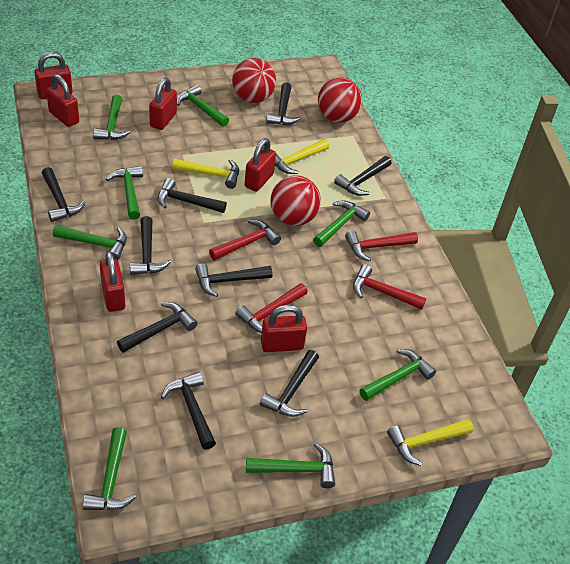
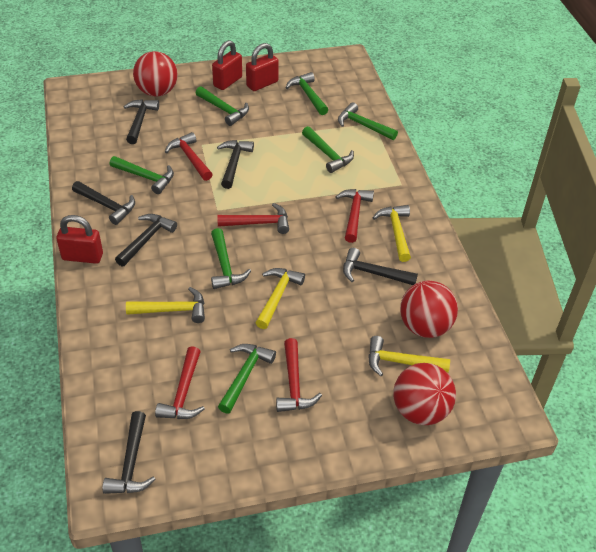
black hammer: [42,167,86,222] [117,302,197,353] [130,216,171,275] [157,178,227,213] [161,372,216,450] [195,263,272,297] [260,350,319,417] [266,82,301,125] [334,156,392,196] = 9 -> [72,181,135,225] [102,411,156,494] [115,214,177,267] [123,99,159,144] [217,140,254,189] [343,248,418,285] = 6
green hammer: [53,225,127,260] [82,427,136,510] [93,95,131,140] [106,166,143,220] [177,85,229,127] [246,443,335,488] [313,201,370,247] [359,349,436,401] = 8 -> [110,156,174,194] [196,86,249,126] [211,228,251,289] [218,344,276,414] [286,72,328,115] [302,126,354,173] [338,102,398,140] = 7
red hammer: [209,220,281,260] [235,283,308,333] [345,230,418,261] [353,264,426,310] = 4 -> [155,346,205,419] [165,132,213,181] [217,203,289,234] [276,338,322,412] [335,189,374,243] = 5
red padlock: [34,52,73,99] [46,74,79,127] [100,251,125,312] [149,78,177,130] [245,138,276,192] [261,305,307,352] = 6 -> [56,215,103,264] [212,40,242,90] [246,43,279,91] = 3
yellow hammer: [172,159,239,189] [275,139,329,174] [387,419,473,466] = 3 -> [126,287,205,323] [256,268,305,329] [368,336,450,376] [373,205,411,262] = 4

